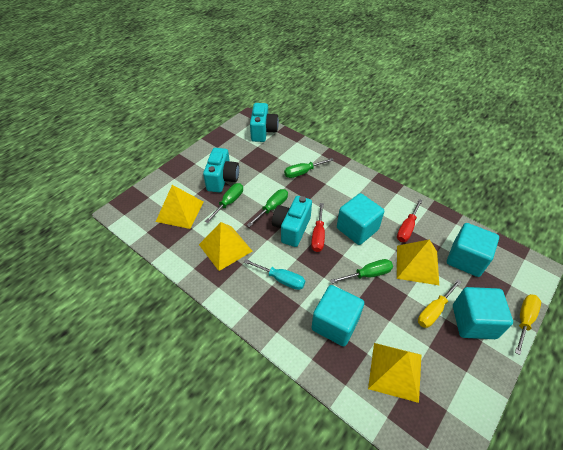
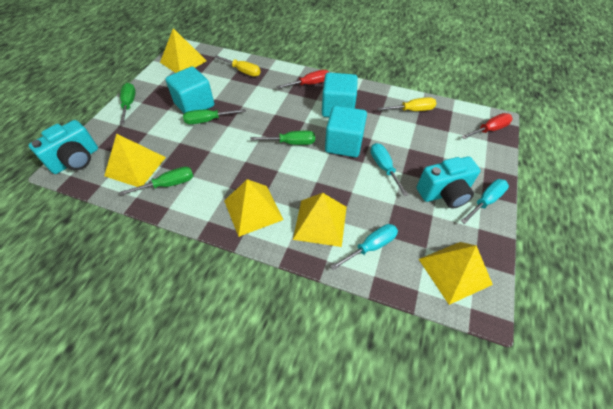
turquoise camera: [203,148,239,193] [250,103,279,142] [272,196,312,247] = 3 -> [29,120,98,174] [417,156,481,208] = 2
turquoise cube: [311,285,364,347] [337,193,384,245] [447,223,499,277] [453,287,513,339] = 4 -> [165,66,214,114] [322,72,358,117] [325,106,367,157] = 3
turquoise screwdriver: [244,259,305,290] = 1 -> [330,224,398,270] [371,143,408,196] [461,179,509,224] = 3
yellow pyramid: [156,185,204,229] [199,222,252,271] [368,343,421,403] [397,239,439,285] = 4 -> [104,134,166,187] [160,28,206,73] [224,179,284,237] [293,193,347,247] [419,242,493,305] = 5

